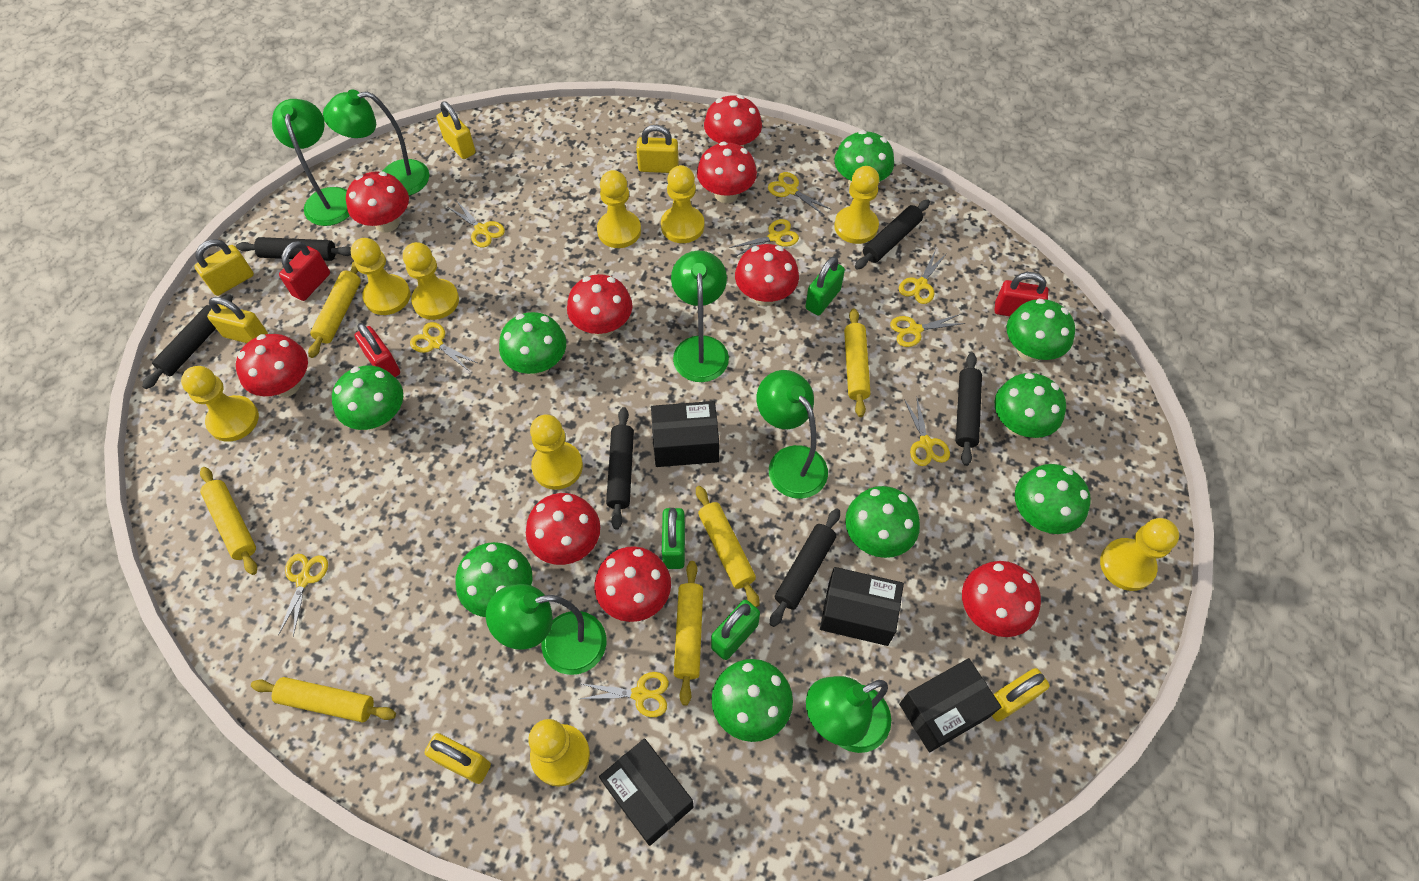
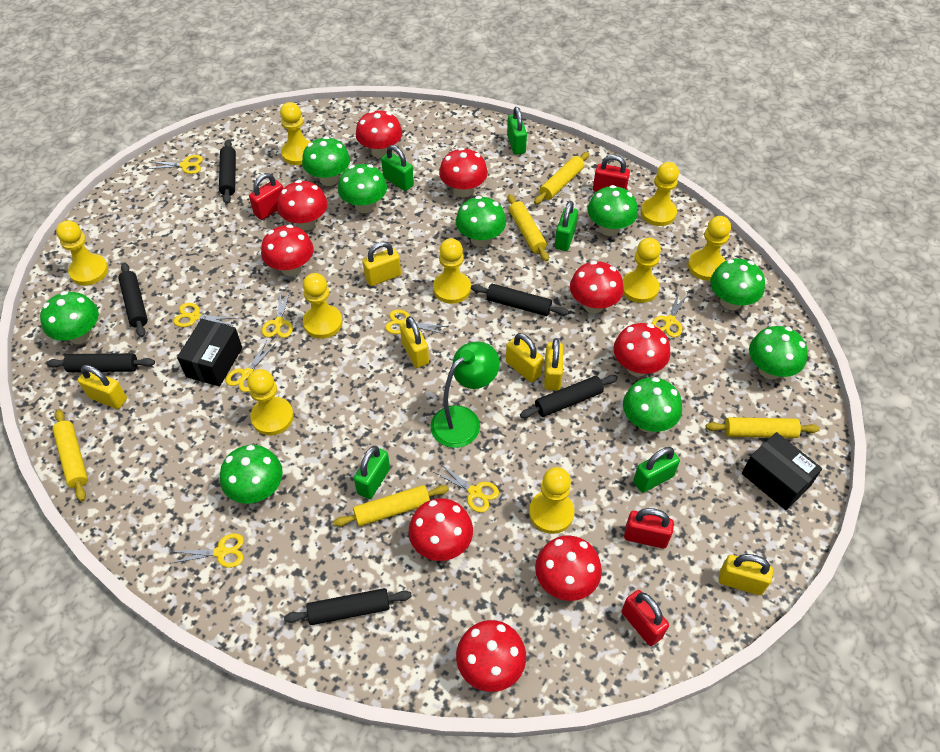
black box: [599,738,694,846] [651,401,719,467] [820,567,904,646] [899,658,1001,752] = 4 -> [177,319,242,387] [742,432,822,510] = 2
green lamp: [272,99,350,226] [323,90,429,195] [486,584,606,675] [671,251,729,382] [757,370,828,499] [806,676,891,753] = 6 -> [430,342,500,448] = 1
green padlock: [662,508,685,569] [711,600,760,660] [805,256,845,315] = 3 -> [354,446,390,499] [381,145,414,191] [507,107,527,155] [555,201,578,251] [633,447,680,493] = 5
red padlock: [279,241,330,301] [354,323,400,377] [995,272,1048,316] = 3 -> [249,173,283,220] [593,155,630,192] [622,590,669,646] [624,508,674,548] = 4
yellow rolling pin: [200,467,257,575] [251,677,396,723] [308,261,361,358] [674,561,703,706] [696,486,759,607] [844,308,871,417] = 6 -> [52,409,88,501] [334,485,449,526] [508,194,549,261] [534,152,589,204] [706,417,820,438] = 5
yellow scissors: [278,554,328,637] [410,322,477,372] [448,200,505,247] [579,672,669,717] [729,219,799,257] [768,172,830,215] [890,314,965,347] [899,250,947,304] [904,399,950,466] = 9 -> [148,155,203,174] [170,533,244,568] [174,303,237,327] [226,341,276,392] [262,290,293,338] [385,309,448,334] [434,463,499,513] [652,291,689,337] = 8

